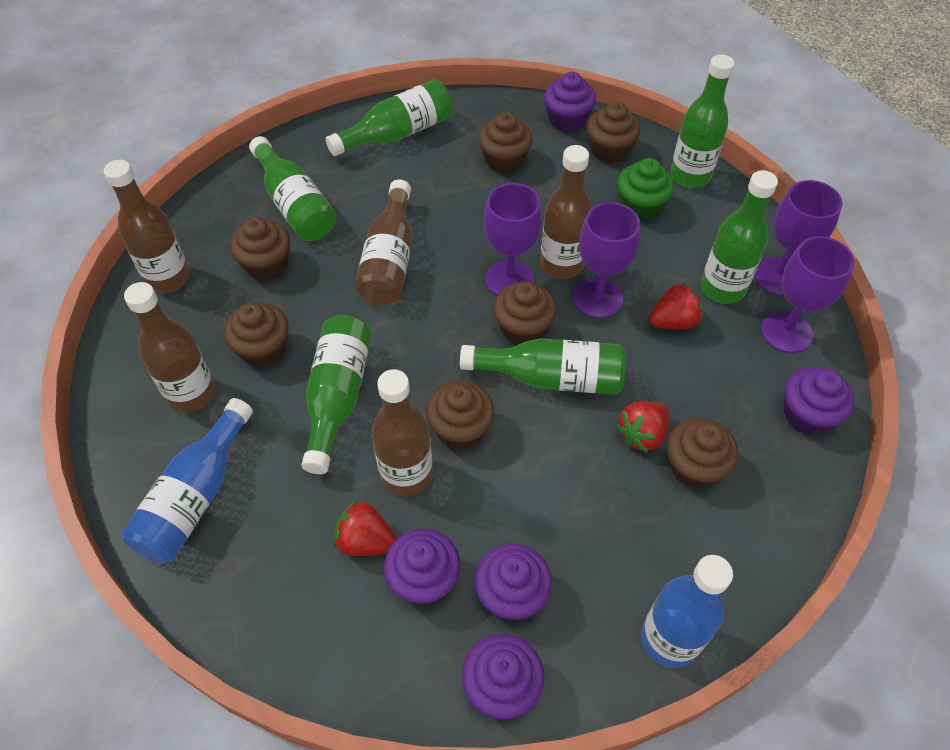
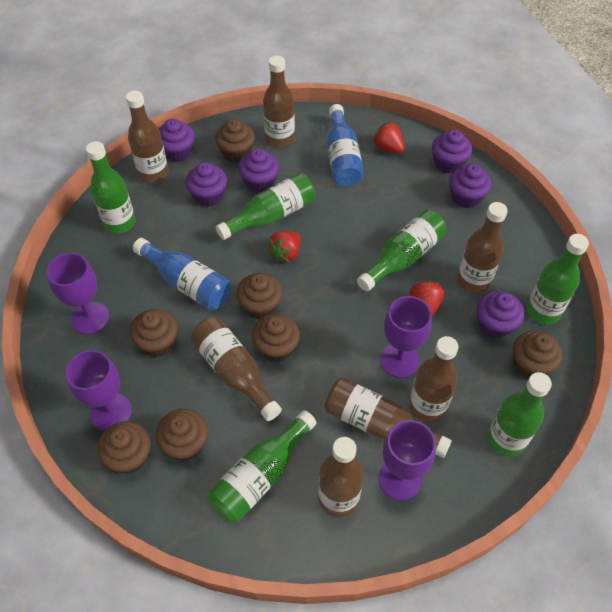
brown bottle: [104,160,190,293] [124,282,216,413] [355,179,412,305] [371,369,433,496] [540,145,592,279] = 5 -> [126,91,169,183] [191,317,282,421] [263,56,295,148] [318,437,364,517] [324,377,452,458] [409,336,459,423] [457,202,508,293] = 7
green cupcake: [617,158,674,221] = 1 -> none = 0
purple cupcake: [384,529,461,605] [462,634,545,719] [475,544,552,621] [544,72,596,132] [784,367,855,435] = 5 -> [159,118,195,162] [185,162,227,207] [238,149,279,193] [432,130,472,174] [449,164,491,208] [477,291,524,338] = 6

